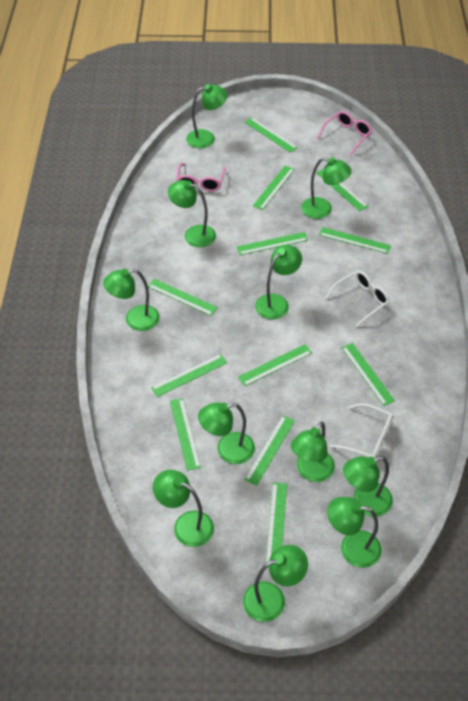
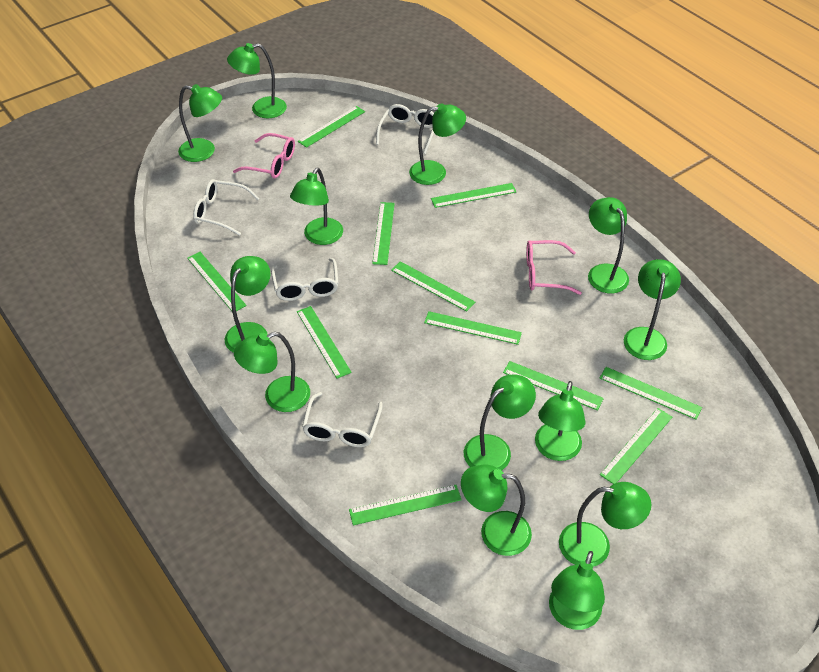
green lamp: [103,269,160,331] [153,470,214,547] [168,180,216,247] [186,84,228,148] [198,402,255,464] [243,545,308,622] [255,245,302,319] [291,421,335,482] [301,157,352,219] [327,497,382,568] [343,456,393,517] = 11 -> [178,84,222,162] [224,256,271,353] [227,43,287,119] [234,332,310,412] [290,168,343,245] [409,103,466,185] [461,465,532,556] [464,375,536,470] [535,381,585,461] [549,551,605,630] [559,482,651,567] [588,197,629,294] [624,259,681,360] = 13
green ruler: [148,279,218,316] [151,354,227,397] [170,398,201,471] [237,232,308,255] [238,344,312,386] [244,415,295,486] [245,118,298,152] [253,166,295,210] [265,483,287,564] [317,169,368,211] [319,227,391,254] [342,343,395,406] = 12 -> [187,252,247,311] [297,306,352,379] [298,106,365,148] [349,485,462,525] [372,202,395,265] [391,261,475,312] [424,311,522,345] [431,183,517,208] [503,361,604,411] [600,367,702,420] [600,408,672,484] = 11
white glasses: [326,271,389,327] [330,403,393,458] = 2 -> [193,179,260,236] [271,258,338,301] [302,392,382,447] [376,104,434,154] = 4

